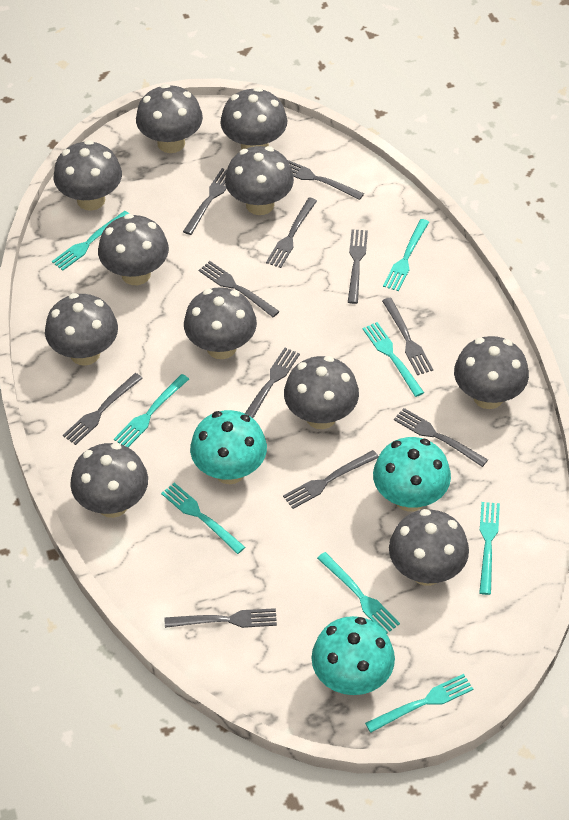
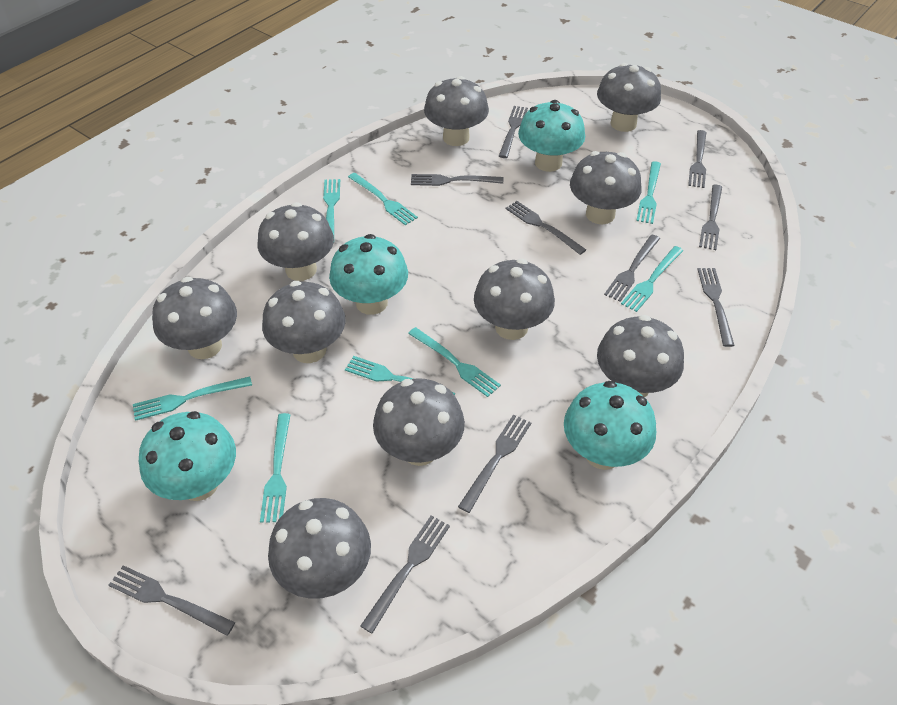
grey fork: [63,373,143,445] [165,608,277,628] [183,168,227,235] [199,261,280,317] [245,348,300,418] [266,198,317,268] [283,450,379,509] [288,160,364,200] [348,229,368,304] [382,298,433,375] [394,408,488,467] = 11 -> [109,565,235,636] [360,515,450,634] [411,174,504,186] [458,414,531,513] [499,106,528,158] [506,201,586,255] [604,235,660,302] [688,130,706,188] [697,268,735,347] [699,185,722,250] = 10
grey mushroom: [45,293,118,366] [54,140,122,211] [70,443,148,518] [98,214,169,285] [136,84,203,153] [184,287,257,359] [220,87,287,150] [225,146,294,215] [284,356,359,429] [389,509,469,586] [454,336,529,409] = 11 -> [152,277,237,359] [258,202,334,281] [262,281,346,363] [268,498,371,599] [373,378,465,466] [424,76,489,146] [474,259,555,340] [570,151,641,224] [597,63,661,132] [597,315,684,397] = 10
turquoise mushroom: [190,410,267,484] [311,616,395,695] [373,437,451,512] = 3 -> [139,411,236,501] [329,234,408,315] [518,100,585,172] [564,381,656,470] = 4

